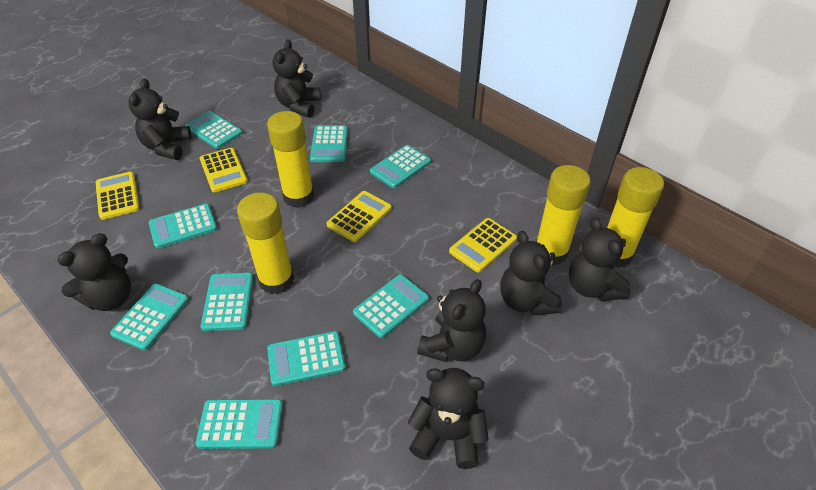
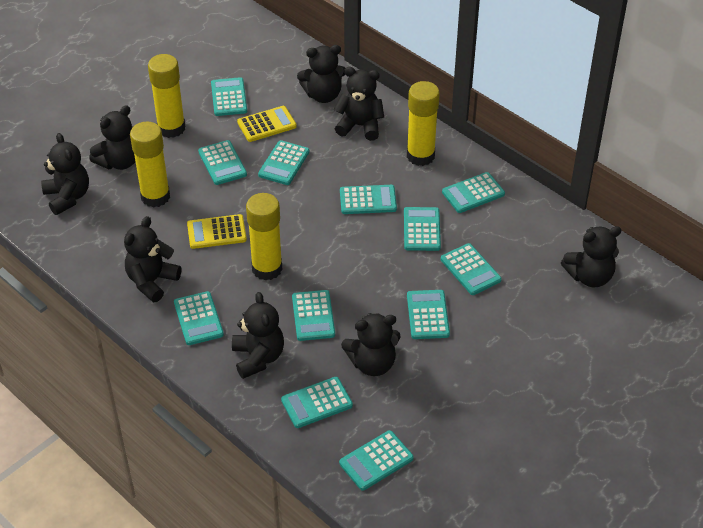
black teddy bear: [57,233,131,311] [128,78,191,160] [273,39,321,118] [408,368,488,469] [417,279,486,362] [500,231,562,315] [569,217,631,301] = 7 -> [41,133,89,215] [89,105,136,170] [124,216,181,302] [232,292,284,379] [297,45,346,103] [333,67,384,141] [341,313,401,376] [561,226,621,287] = 8
turquoise calculator: [110,283,189,351] [149,204,217,248] [185,111,243,149] [195,399,283,449] [201,272,253,331] [267,331,345,386] [310,125,348,162] [353,274,429,338] [370,145,431,188] = 9 -> [174,291,224,345] [198,140,247,185] [211,77,247,116] [258,140,309,185] [281,377,353,428] [292,290,335,341] [339,430,414,491] [340,185,397,214] [404,207,441,251] [407,290,450,339] [441,243,502,295] [442,172,505,213] = 12
yellow calculator: [96,172,140,220] [200,148,248,193] [326,191,392,242] [449,218,517,273] = 4 -> [187,214,247,249] [237,106,297,142] = 2

